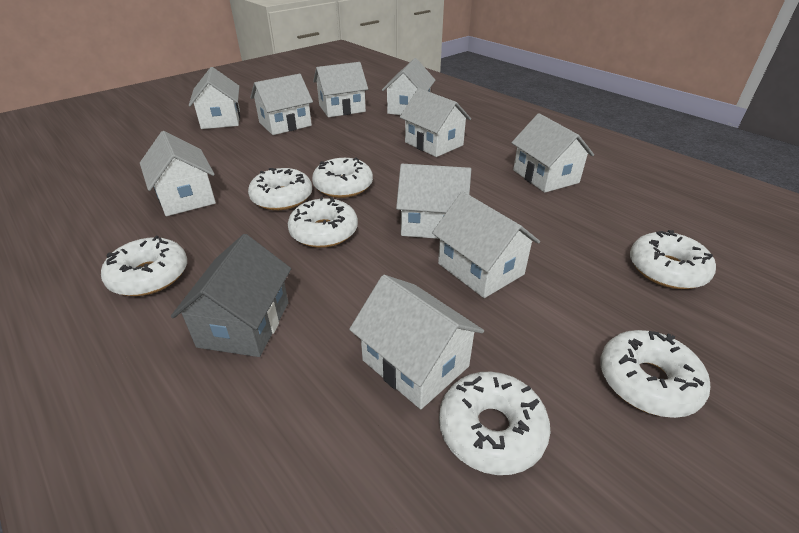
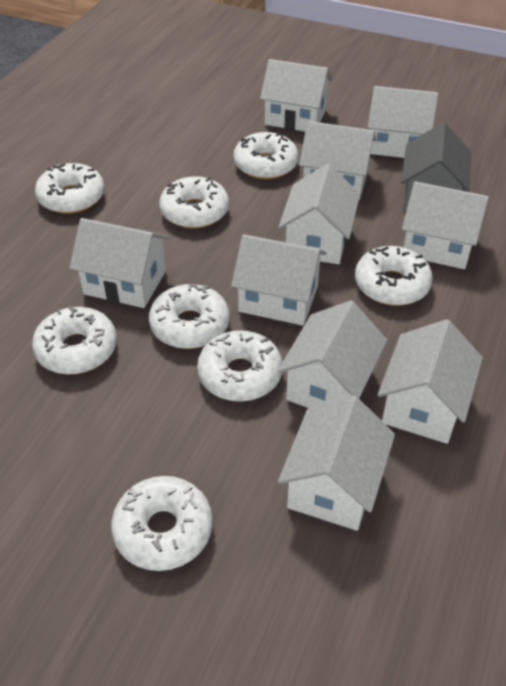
white donut: [101,236,187,296] [248,168,312,210] [288,196,358,248] [312,157,373,198] [439,372,551,475] [600,330,710,418] [630,230,716,289] = 7 -> [32,306,117,375] [35,163,105,214] [111,476,213,571] [149,284,230,349] [159,176,229,228] [197,330,283,402] [233,132,299,179] [355,246,433,306] = 8

